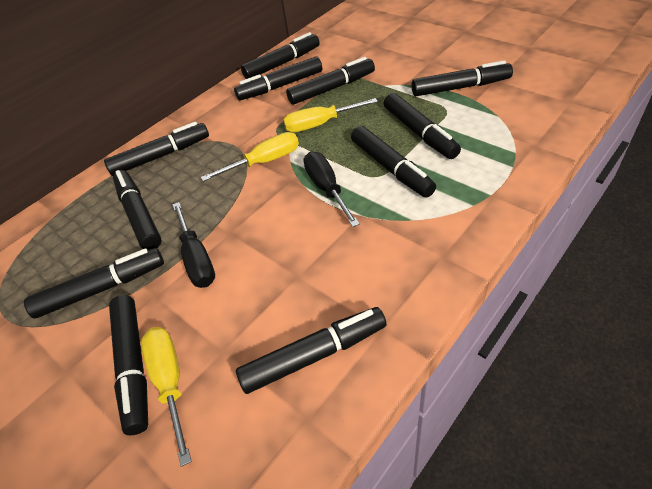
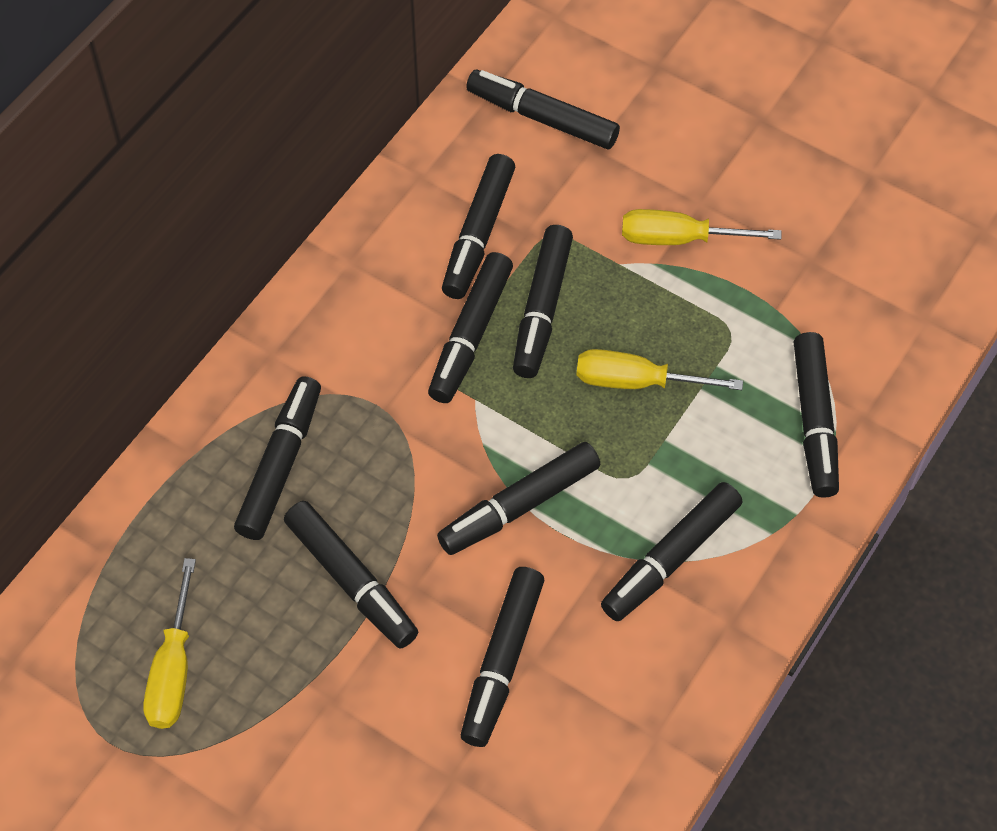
black marker: [24,248,164,318] [104,121,209,176] [109,295,148,435] [113,170,162,250] [234,56,322,101] [236,307,387,394] [241,32,320,79] [286,57,375,105] [351,126,436,197] [384,93,461,159] [412,60,513,96] = 11 -> [234,376,321,540] [284,501,418,648] [428,252,513,403] [437,442,601,555] [442,154,515,299] [461,567,544,747] [466,70,620,149] [513,225,573,378] [601,482,742,621] [794,332,839,498] = 10
black screwdriver: [172,202,215,288] [303,152,360,227] = 2 -> none = 0

